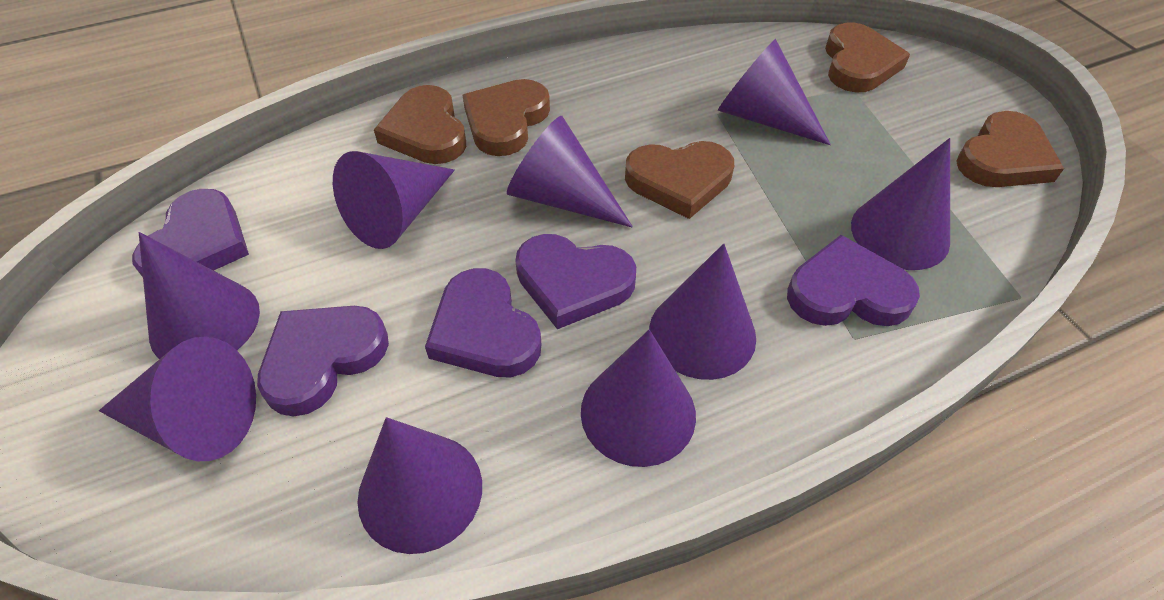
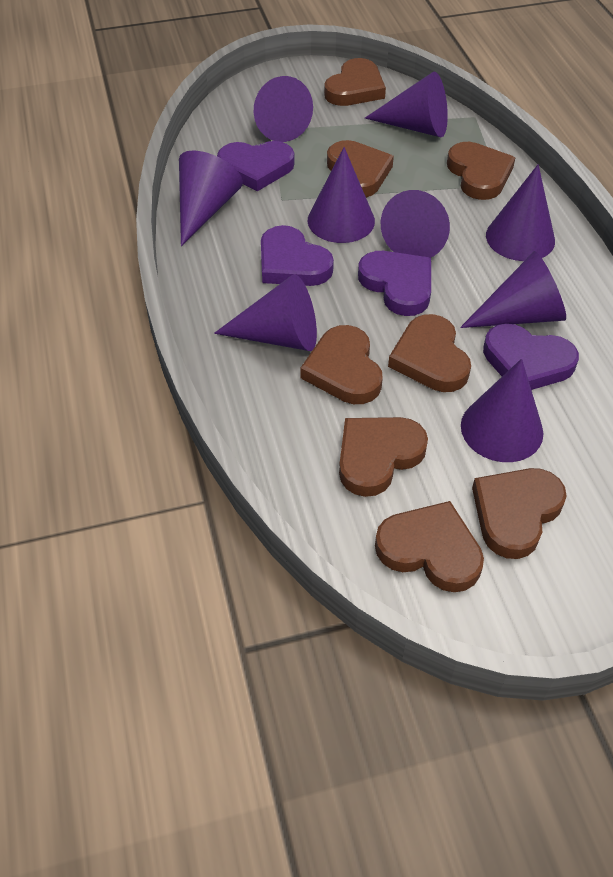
brown heart: [374,85,466,164] [462,79,550,156] [625,141,734,219] [825,22,910,92] [956,111,1064,187] = 5 -> [300,325,383,404] [324,58,386,106] [327,140,394,198] [339,417,428,497] [375,501,484,592] [388,314,471,392] [447,142,516,200] [472,468,567,559] = 8
purple heart: [132,189,249,277] [257,306,389,417] [425,268,541,377] [515,234,636,329] [787,235,920,326] = 5 -> [217,141,295,191] [261,225,334,286] [358,251,431,316] [483,324,579,390] = 4

